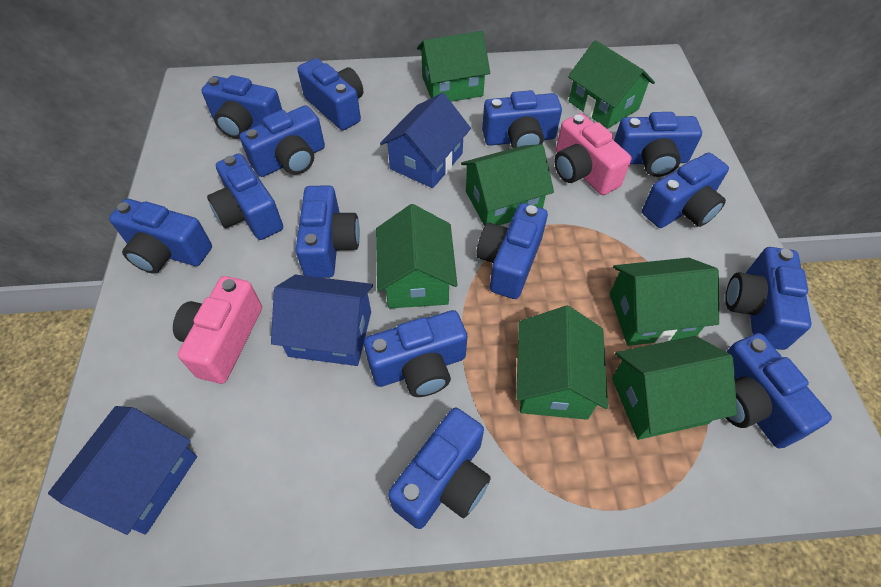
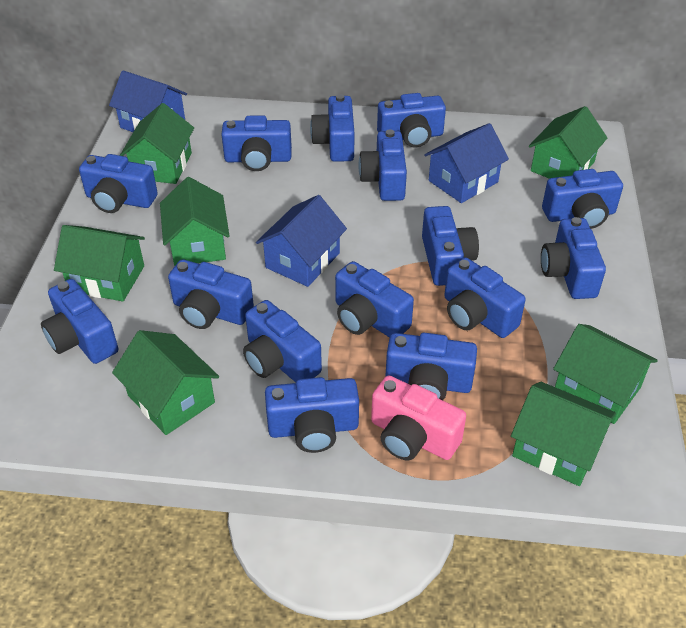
blue camera: [109,199,212,274] [202,75,282,139] [207,154,283,240] [239,105,325,177] [295,185,360,278] [298,58,363,130] [364,310,467,397] [388,408,491,529] [476,203,548,299] [482,90,562,148] [614,112,702,177] [642,152,729,228] [725,247,812,350] [726,333,832,448] = 14 -> [41,279,119,364] [79,154,158,213] [168,259,254,329] [221,115,292,171] [243,300,322,382] [265,377,359,453] [310,94,355,162] [335,261,414,338] [359,129,407,201] [377,93,446,147] [385,333,477,400] [422,206,479,286] [444,257,526,338] [541,217,606,299] [542,169,623,229] = 15
pink camera: [173,276,262,384] [554,113,631,195] = 2 -> [371,375,466,460] = 1

